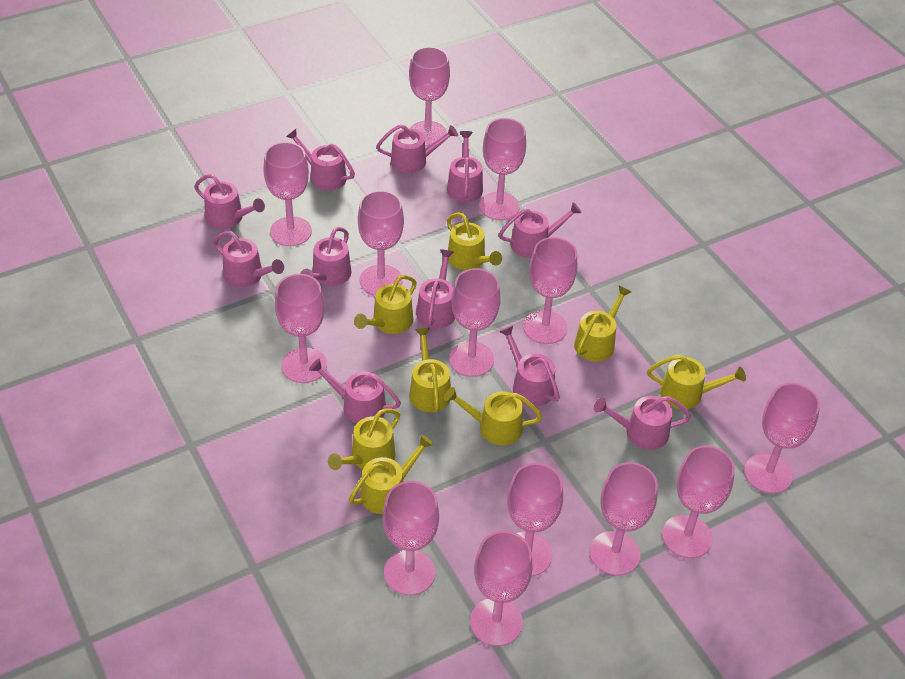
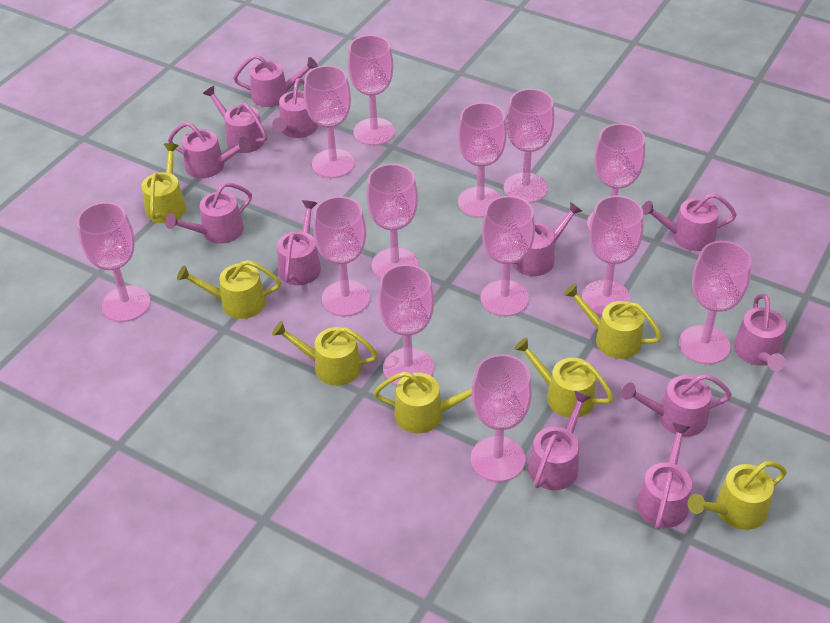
pink watering can: [194,174,265,228] [213,231,284,287] [286,129,355,191] [300,227,351,286] [309,359,401,424] [376,124,458,173] [416,249,455,329] [447,131,483,202] [499,202,582,258] [499,326,560,406] [594,396,691,450] = 11 -> [165,183,252,244] [168,122,251,178] [203,86,267,153] [233,55,318,107] [272,78,318,138] [277,200,321,285] [512,202,582,276] [528,391,591,490] [622,374,732,436] [636,422,692,529] [642,193,737,251] [734,294,786,371] = 12
yellow watering can: [328,409,400,470] [349,434,434,514] [354,275,417,334] [409,328,451,412] [444,387,542,445] [447,212,502,270] [574,286,631,362] [647,354,746,409] = 8 -> [142,143,186,223] [177,260,281,319] [272,321,378,386] [374,371,472,433] [514,337,614,418] [563,283,662,359] [688,461,787,530] = 7

